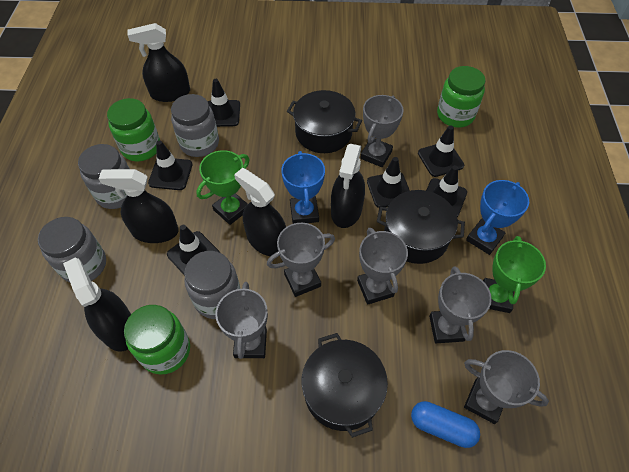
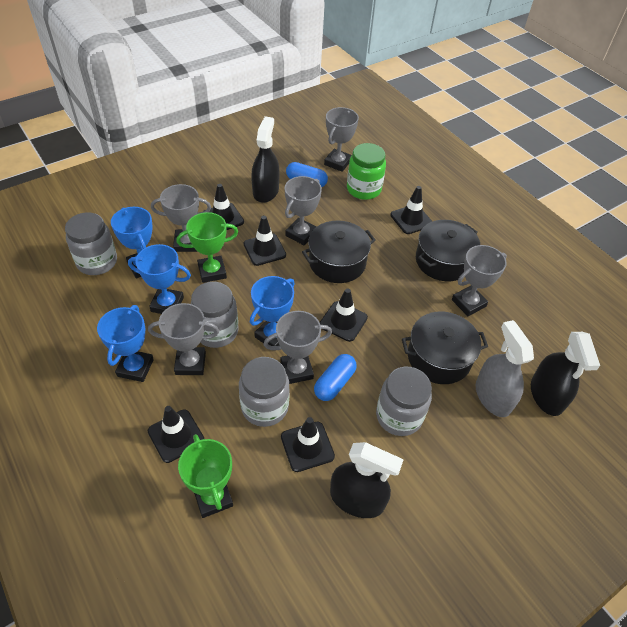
black spray bottle: [63,257,131,352] [98,169,179,243] [127,23,190,102] [234,168,286,256] [331,144,365,228] = 5 -> [251,116,280,203] [330,442,404,518] [531,332,600,416] = 3
blue capsule: [411,401,480,448] = 1 -> [286,162,328,187] [314,354,357,401] = 2
blue trophy: [281,151,325,224] [466,180,529,255] = 2 -> [97,305,154,382] [111,207,152,278] [128,244,191,314] [250,276,295,351] = 4
green jar: [107,98,160,161] [124,305,190,374] [437,66,486,128] = 3 -> [347,143,386,200] = 1
grey spray bottle: none = 0 -> [476,320,534,417] = 1

